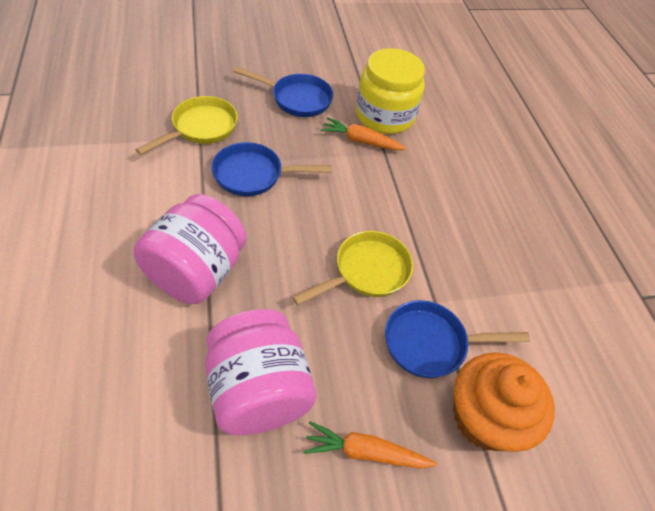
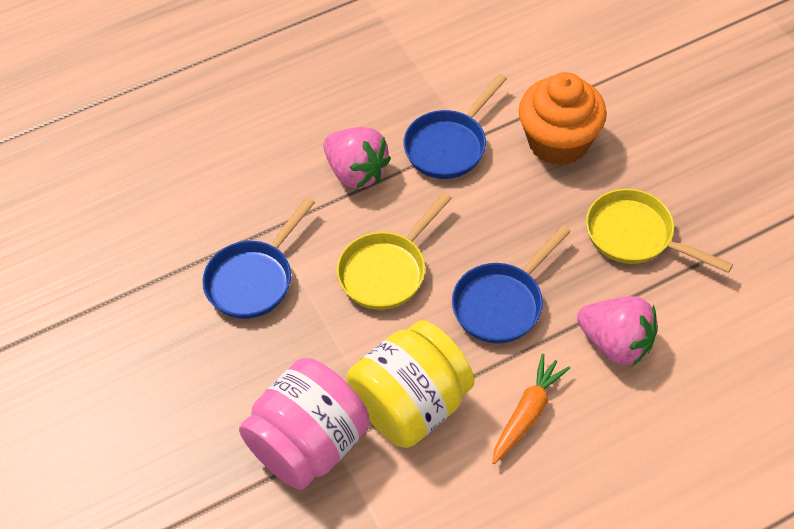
orange carrot: [303,421,437,469] [321,117,407,151] = 2 -> [492,354,570,464] = 1
pink jar: [133,194,246,304] [205,309,316,435] = 2 -> [239,358,370,490] = 1
pink strawberry: none = 0 -> [323,127,391,189] [577,296,658,366] = 2

